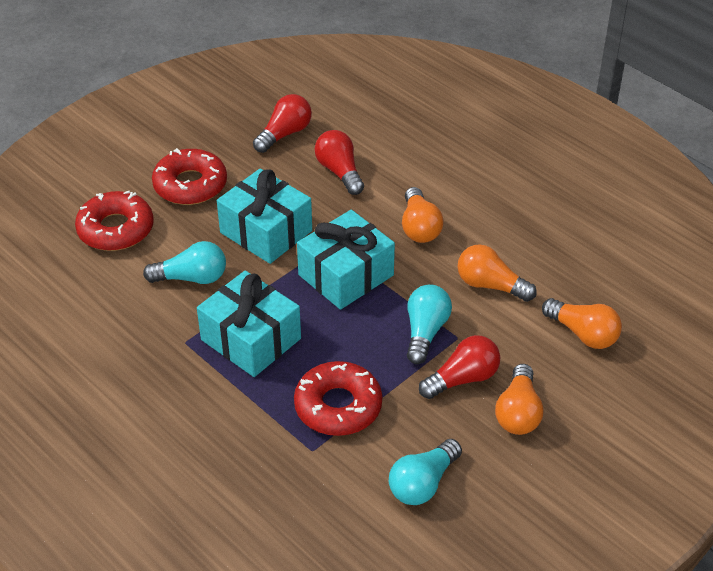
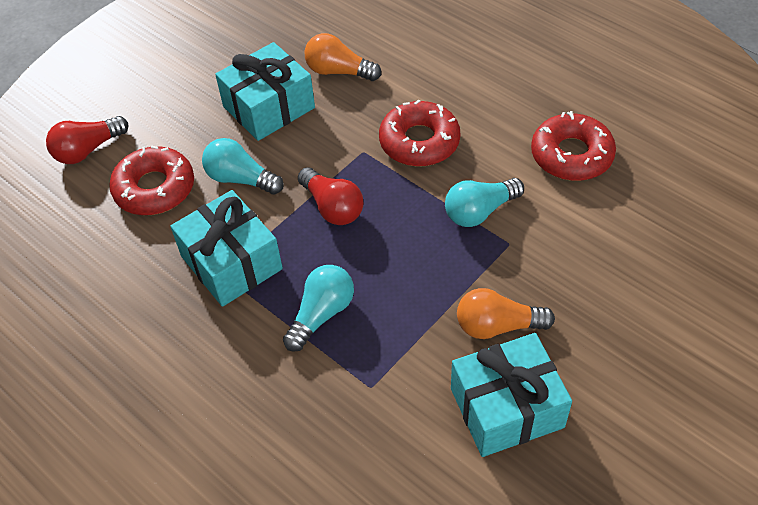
orange light bulb: [402,187,444,243] [458,244,537,302] [495,364,544,435] [542,298,622,349] = 4 -> [305,33,381,81] [457,288,555,339] = 2
red light bulb: [253,94,312,153] [315,130,364,195] [419,335,500,399] = 3 -> [46,116,128,164] [298,167,363,225] = 2

